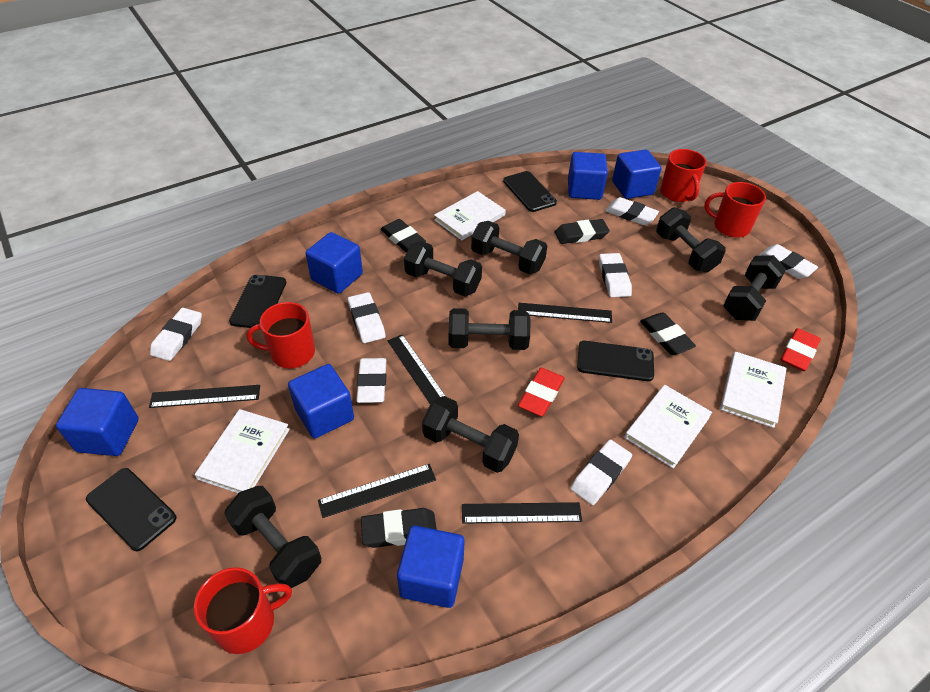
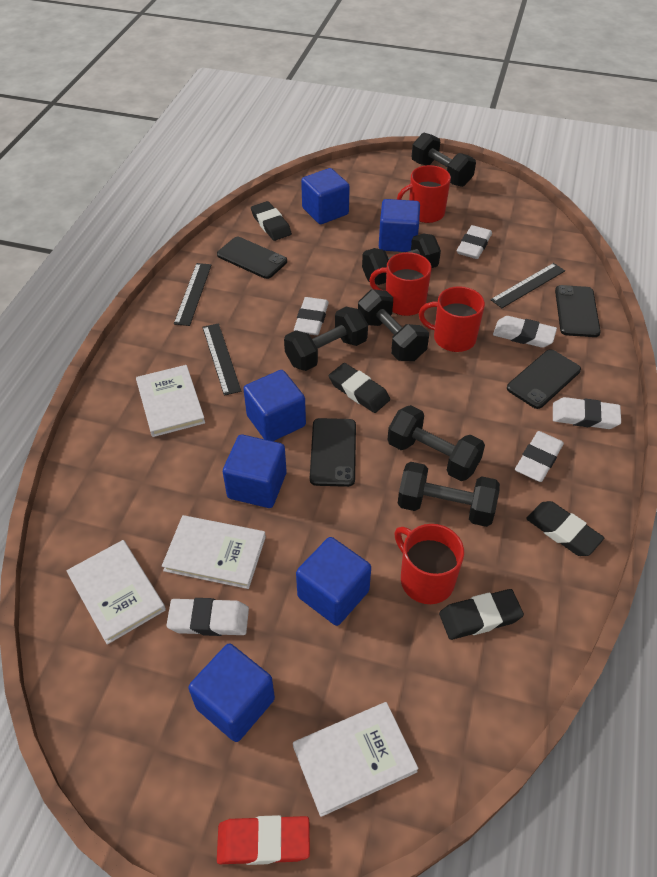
black dumbbell: [224,486,321,588] [404,241,482,297] [422,396,519,473] [449,308,530,350] [471,221,547,274] [656,207,726,272] [723,255,786,321] = 7 -> [284,307,368,371] [358,289,429,361] [362,233,441,285] [387,405,485,481] [397,462,500,527] [412,133,476,187] = 6
black ruler: [149,385,260,408] [318,464,436,518] [387,334,445,404] [462,502,582,524] [518,303,612,323] = 5 -> [174,263,212,326] [202,323,242,396] [490,263,565,308] = 3
red eraser: [518,368,565,416] [780,328,821,371] = 2 -> [217,815,310,865] = 1
white eraser: [150,308,202,361] [348,292,386,343] [356,358,386,403] [570,440,632,505] [599,253,632,297] [605,197,659,225] [758,244,818,279] = 7 -> [166,598,249,636] [294,297,329,335] [457,225,492,259] [493,316,557,348] [515,431,564,482] [553,397,621,429] = 6

